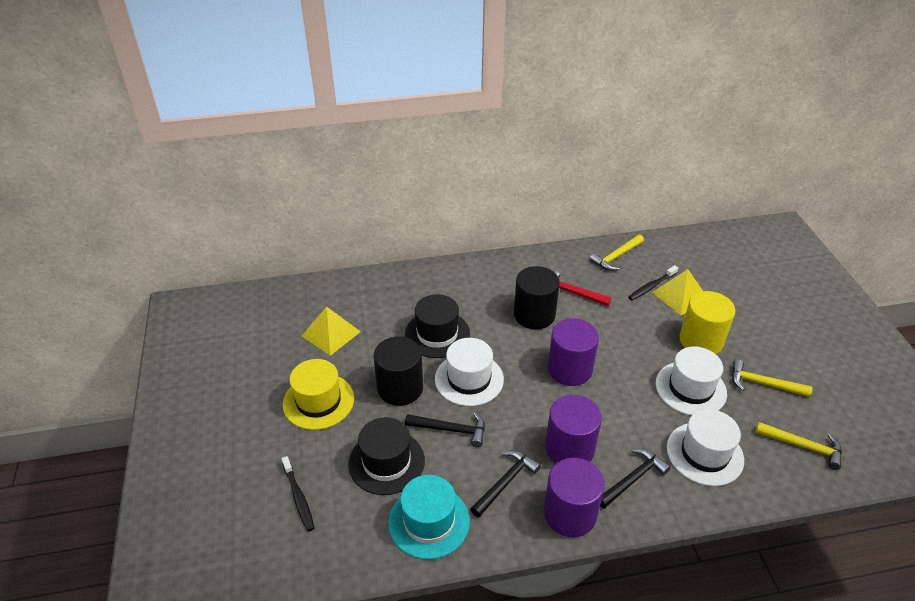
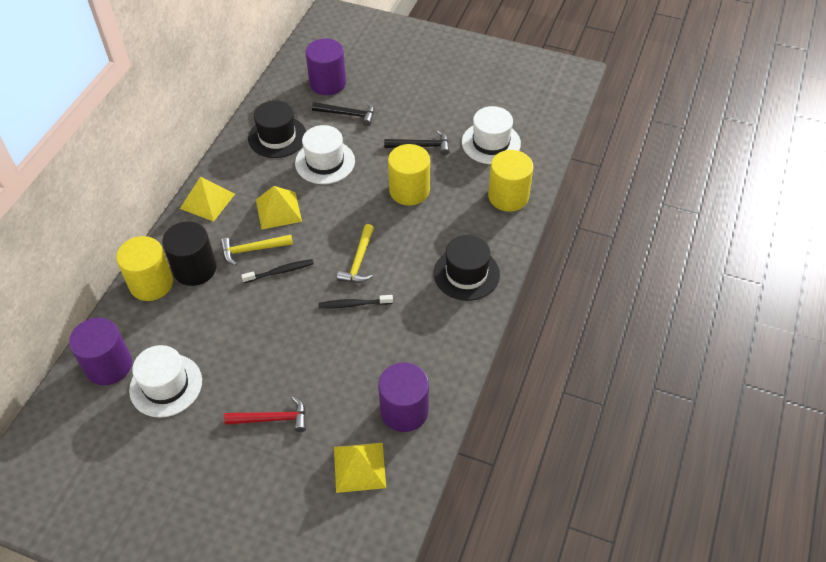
black cylinder: [374,336,423,406] [514,266,560,329] = 2 -> [162,222,217,286] = 1
black hammer: [405,413,485,447] [471,450,541,517] [600,448,671,509] = 3 -> [312,101,374,126] [384,130,449,155] = 2
turquoise hat: [388,475,470,559] = 1 -> none = 0
yellow cylinder: [679,291,735,354] = 1 -> [116,236,173,301] [388,144,430,205] [488,150,534,212] = 3
yellow hammer: [589,234,644,271] [732,360,813,397] [755,422,842,470] = 3 -> [220,235,293,265] [337,224,374,283] = 2
yellow hat: [283,359,354,430] = 1 -> none = 0
yellow pyramid: [301,307,361,356] [652,269,703,315] = 2 -> [180,176,235,222] [256,186,302,229] [334,443,386,493] = 3

